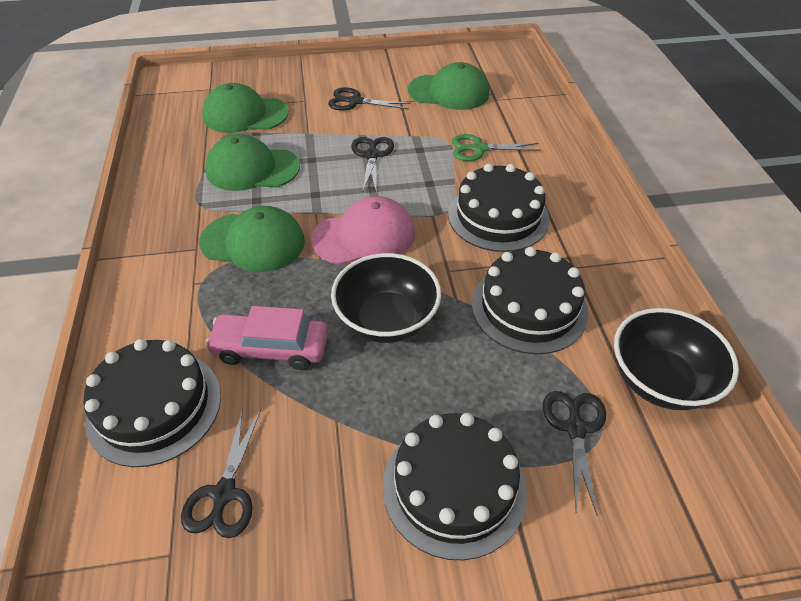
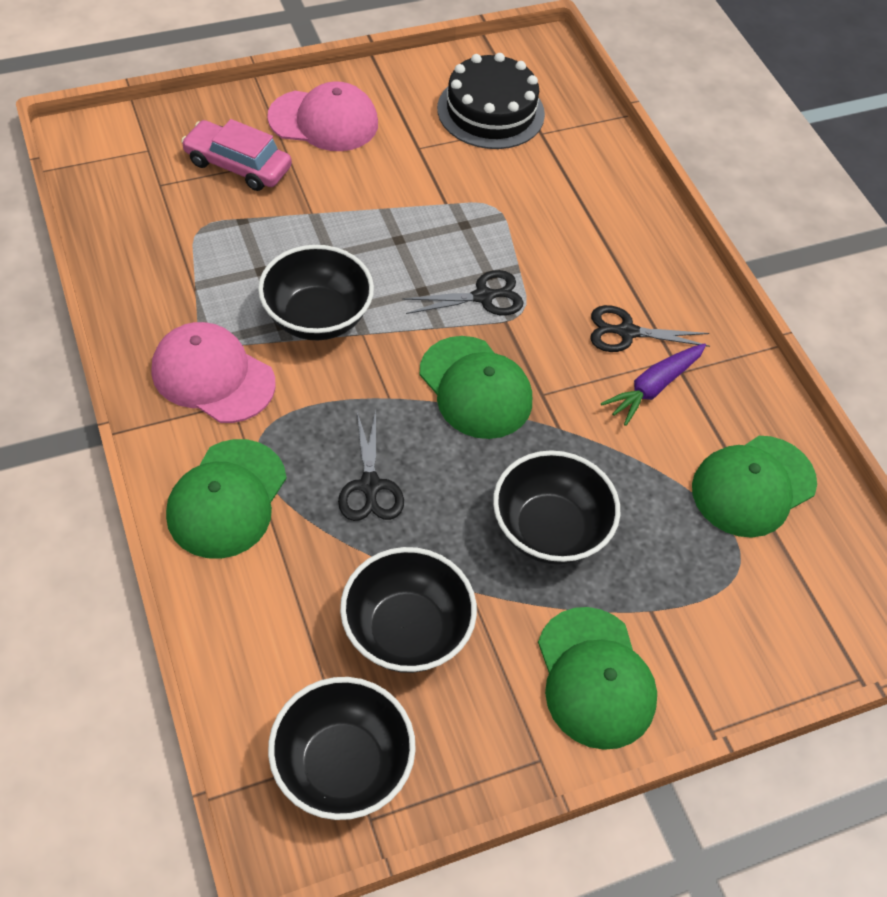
black bowl: [331,253,441,343] [614,308,739,410] = 2 -> [258,245,374,340] [268,677,416,820] [340,547,477,673] [493,450,620,565] = 4
black cake: [83,339,221,467] [383,413,527,560] [448,164,550,252] [472,247,588,354] = 4 -> [437,53,545,149] = 1
black scissors: [181,408,261,538] [328,87,411,111] [351,137,394,193] [543,391,606,516] = 4 -> [338,411,404,521] [402,270,524,315] [590,305,710,352] = 3
green scissors: [451,134,541,161] = 1 -> none = 0
pink cap: [311,196,415,265] = 1 -> [152,322,276,423] [267,81,378,151] = 2
purple carrot: none = 0 -> [601,343,706,426] = 1

